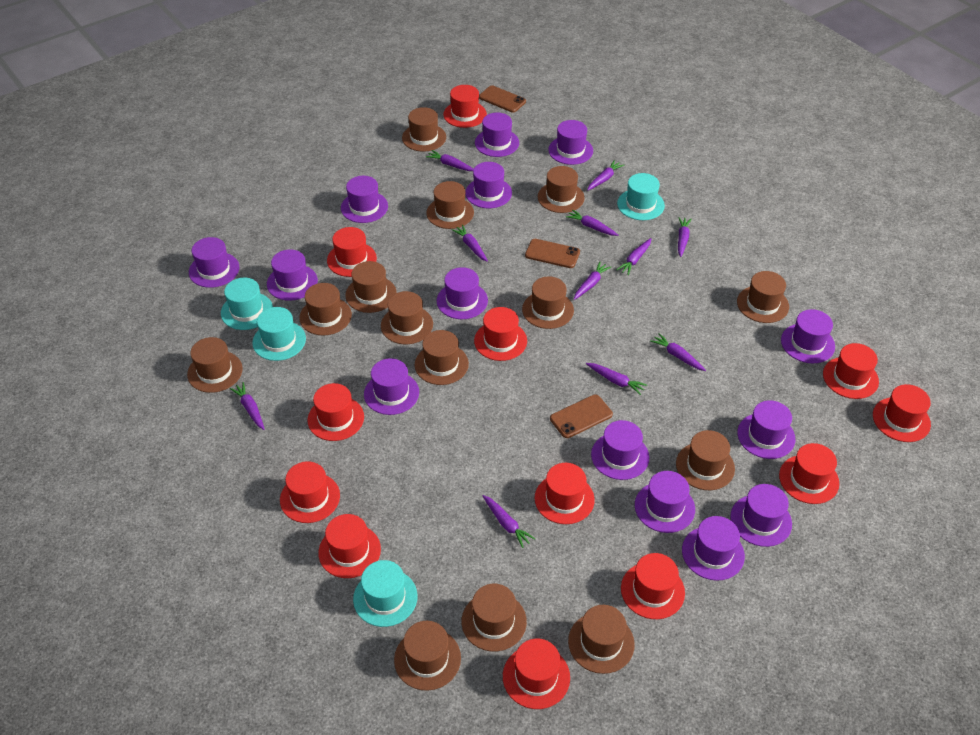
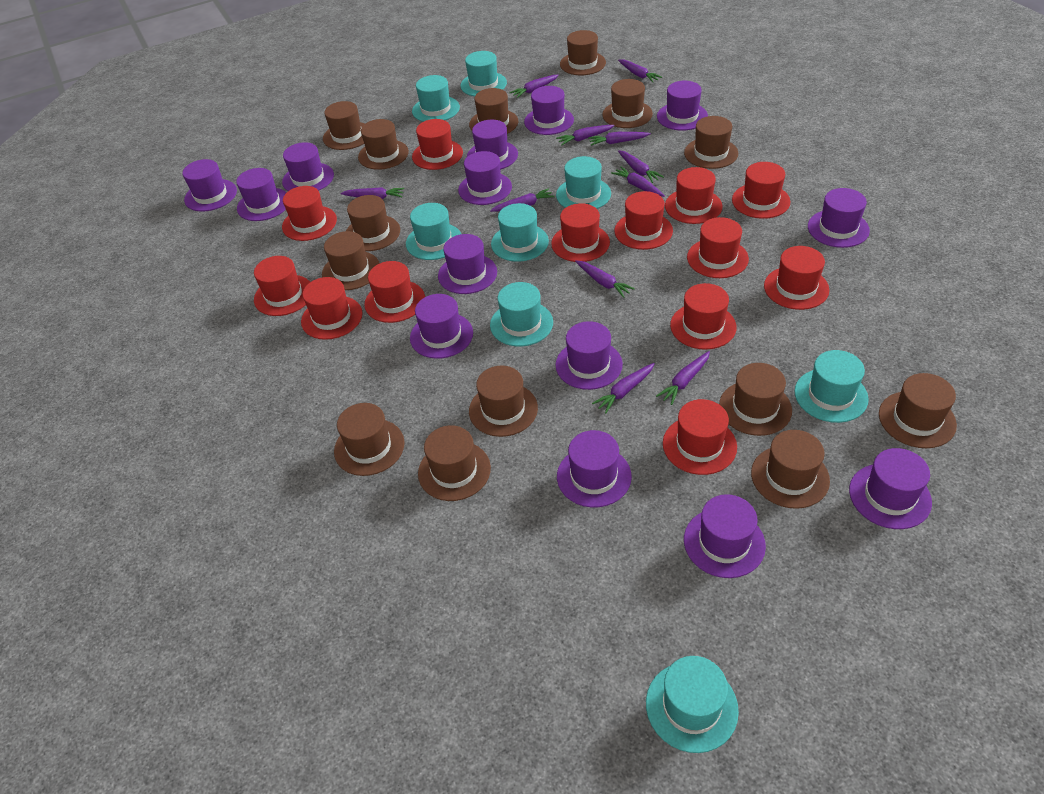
brown phone: [479,85,526,113] [525,239,580,268] [550,395,613,438] = 3 -> none = 0
red hat: [280,461,340,523] [307,383,364,441] [318,514,381,578] [327,227,377,277] [443,85,487,128] [474,307,527,361] [503,638,570,709] [535,463,595,524] [621,553,685,619] [779,443,839,504] [823,343,879,399] [873,384,931,442] = 12 -> [254,256,310,316] [282,186,337,241] [301,277,362,340] [364,261,425,323] [412,119,463,170] [551,203,610,262] [614,191,673,250] [663,399,737,475] [665,167,723,224] [670,283,737,350] [687,217,749,278] [732,162,790,219] [764,246,829,310] = 13
turquoise hat: [221,278,273,330] [252,307,306,361] [353,560,418,627] [617,173,665,220] = 4 -> [406,203,461,260] [412,75,460,122] [460,51,507,96] [490,282,553,346] [491,203,549,262] [556,156,611,209] [646,656,739,753] [794,350,869,423] = 8

